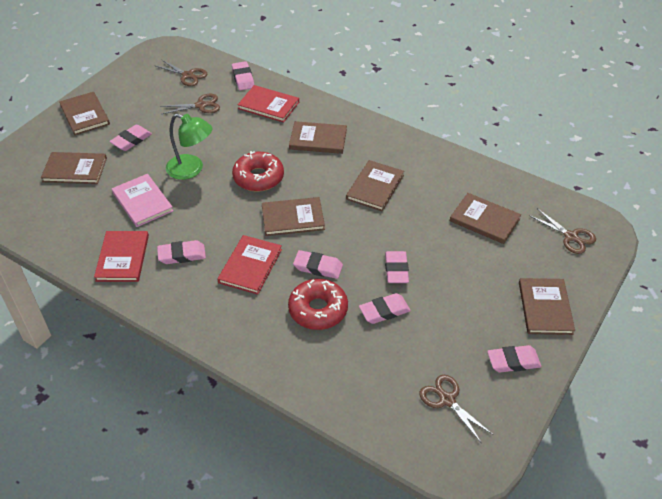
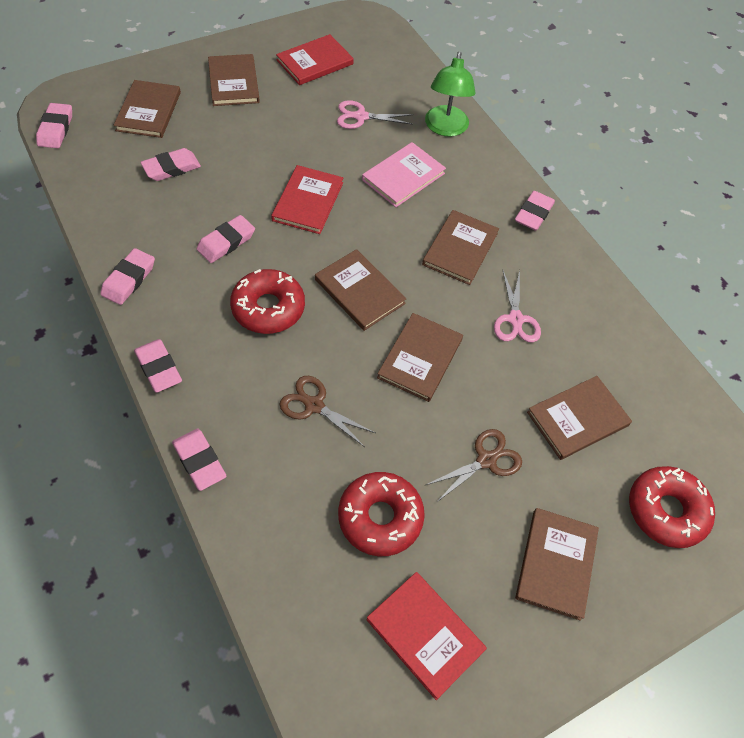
brown scissors: [156,59,207,86] [160,94,220,114] [420,375,493,444] [529,208,596,254] = 4 -> [279,376,375,447] [426,429,522,502] = 2
pink scissors: none = 0 -> [337,100,413,129] [494,270,541,342] = 2
red donut: [232,151,284,192] [288,279,348,330] = 2 -> [230,269,305,334] [338,472,425,556] [629,466,715,548] = 3

